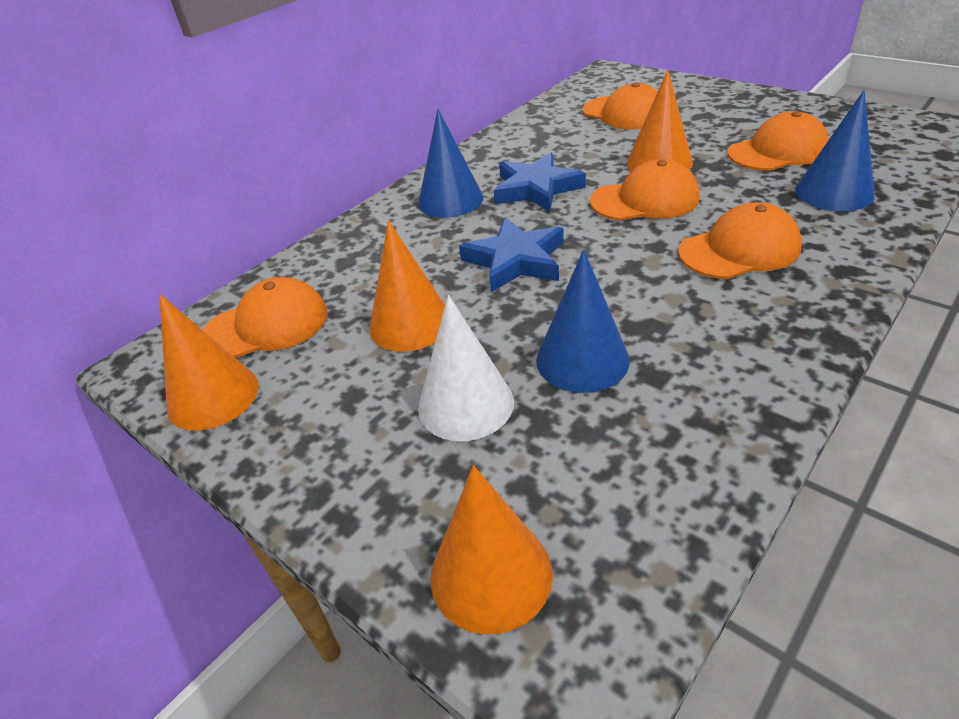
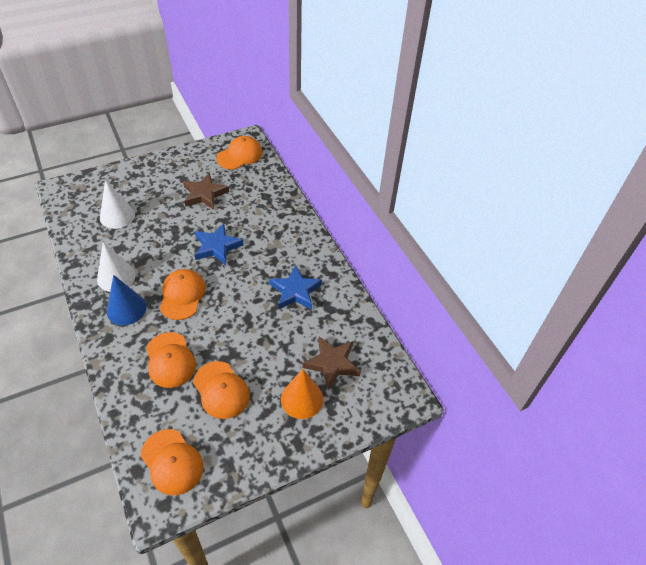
blue cone: [418,109,483,218] [536,250,630,393] [795,90,875,211] = 3 -> [107,275,147,325] = 1
brown star: none = 0 -> [183,173,229,210] [303,337,361,390] = 2
orange cone: [159,294,259,431] [369,221,445,352] [430,465,553,635] [627,70,693,171] = 4 -> [281,369,324,419] = 1
white cone: [418,295,514,441] = 1 -> [97,242,136,292] [100,180,135,229] = 2

